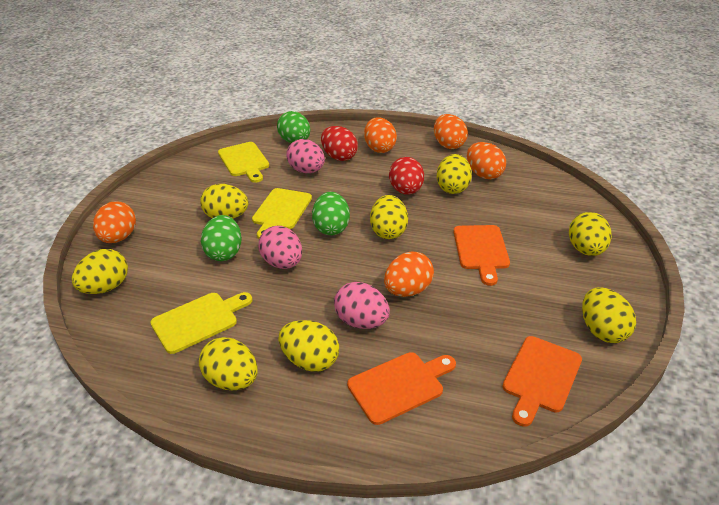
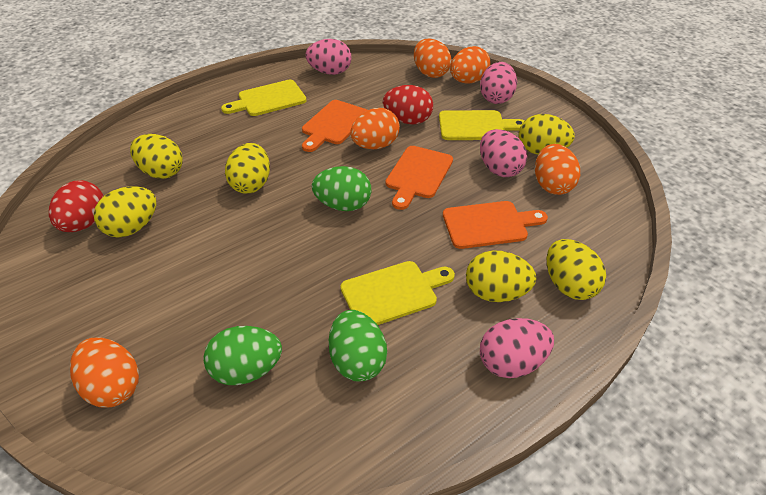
pink egg: [258,226,302,269] [286,139,325,173] [334,282,390,329] = 3 -> [305,39,352,75] [480,62,517,104] [480,129,527,177] [480,318,554,378] = 4
yellow egg: [72,249,128,294] [199,337,257,390] [200,184,248,219] [279,320,339,372] [370,195,408,239] [437,154,472,194] [569,212,612,256] [582,287,636,343] = 8 -> [94,186,156,237] [130,134,183,179] [225,143,270,194] [466,250,537,302] [519,114,575,155] [547,239,606,300] = 6

